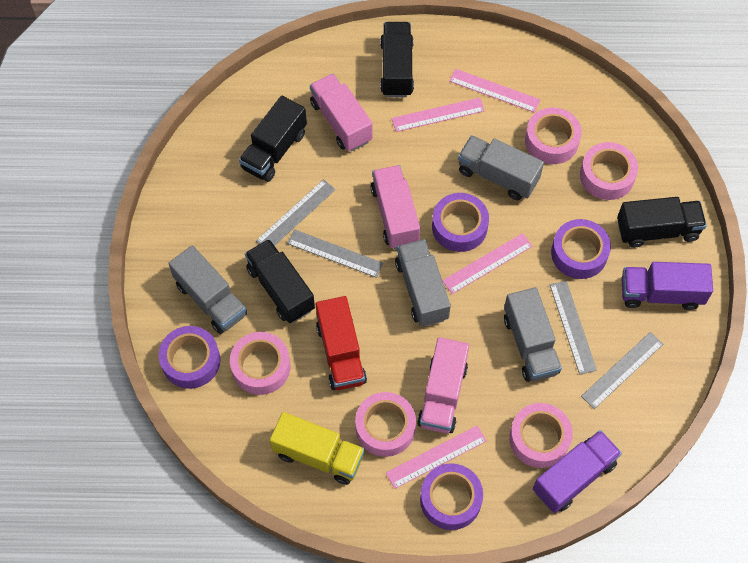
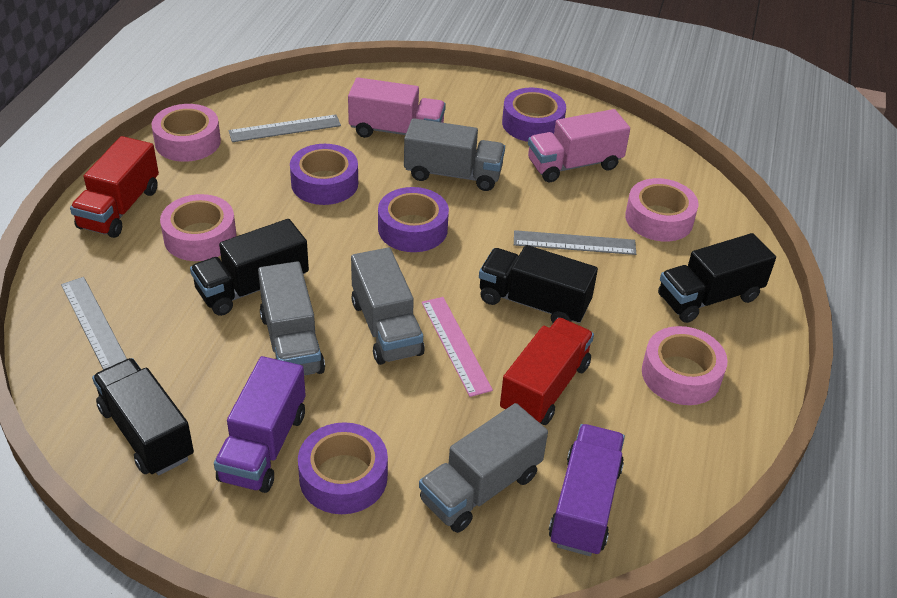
grey ruler: [256,179,336,246] [287,229,383,278] [550,281,597,375] [581,332,663,409] = 4 -> [61,277,127,370] [229,115,341,142] [514,230,636,255] = 3
pink ruler: [386,425,487,489] [391,98,485,132] [442,233,533,294] [449,69,540,113] = 4 -> [422,297,493,397] = 1
pink tape: [230,332,291,395] [355,392,416,457] [509,403,573,468] [525,107,582,164] [580,142,638,200] = 5 -> [151,104,221,162] [160,194,236,261] [625,178,698,241] [642,326,728,405] = 4
pink truck: [310,74,373,151] [371,165,420,249] [417,337,469,433] = 3 -> [348,77,446,138] [528,109,630,182] = 2
red truck: [316,296,367,390] = 1 -> [70,136,159,238] [500,318,594,425] = 2
yellow truck: [270,412,365,485] = 1 -> none = 0

